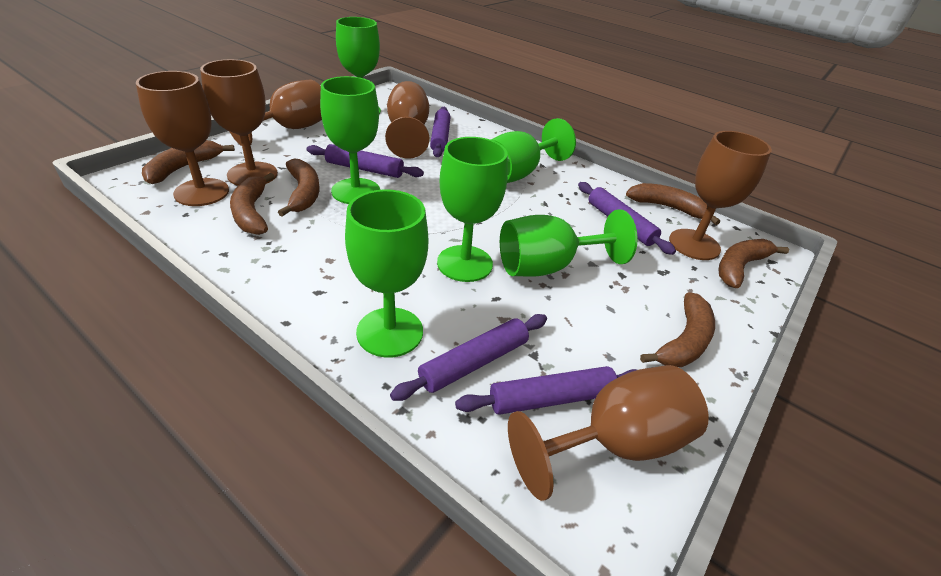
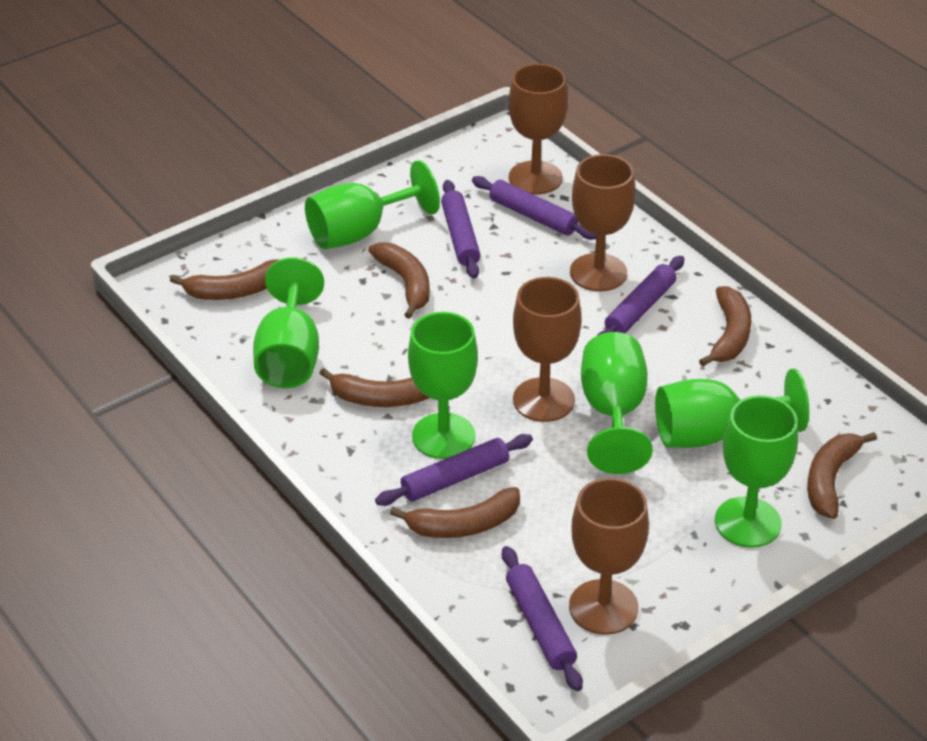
brown goblet: [136,71,229,206] [200,59,278,186] [229,79,322,146] [385,81,429,159] [508,365,709,501] [669,131,772,260] = 6 -> [508,64,568,195] [513,277,582,422] [569,478,649,635] [570,154,635,291] = 4

